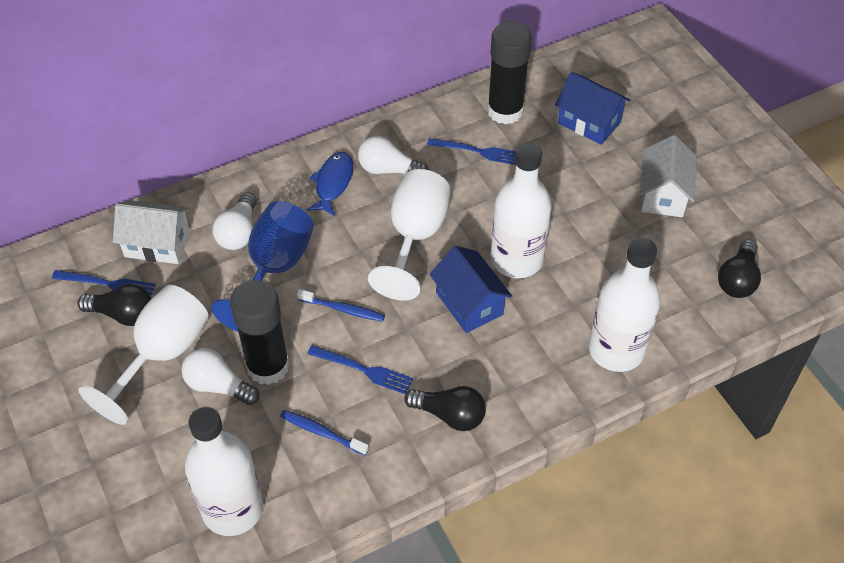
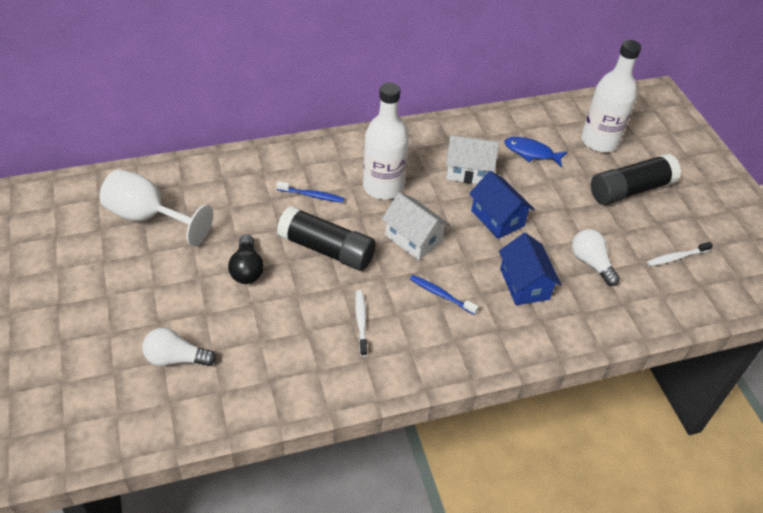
black light bulb: [77,284,152,326] [404,386,486,431] [718,239,761,298] = 3 -> [228,234,264,284] = 1
blue fork: [52,270,156,295] [307,345,413,394] [427,138,516,165] = 3 -> none = 0
blue goblet: [211,201,314,332] = 1 -> none = 0
white bottle: [185,407,263,536] [490,143,552,278] [589,238,660,372] = 3 -> [363,83,409,200] [581,40,641,152] = 2
white goblet: [78,285,209,425] [368,169,450,301] = 2 -> [99,169,213,246] = 1
white light bulb: [181,348,259,405] [213,192,257,250] [358,136,429,174] = 3 -> [142,328,216,366] [572,229,620,286] = 2
white toothbrush: none = 0 -> [355,290,367,356] [647,242,713,266] = 2

